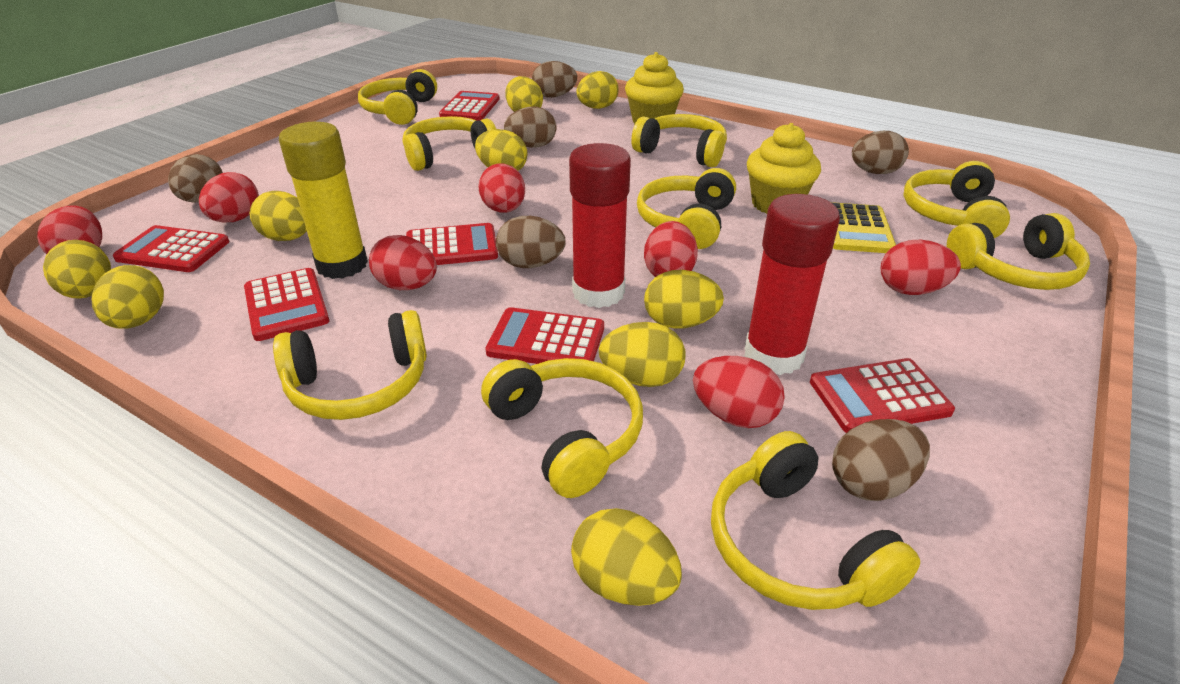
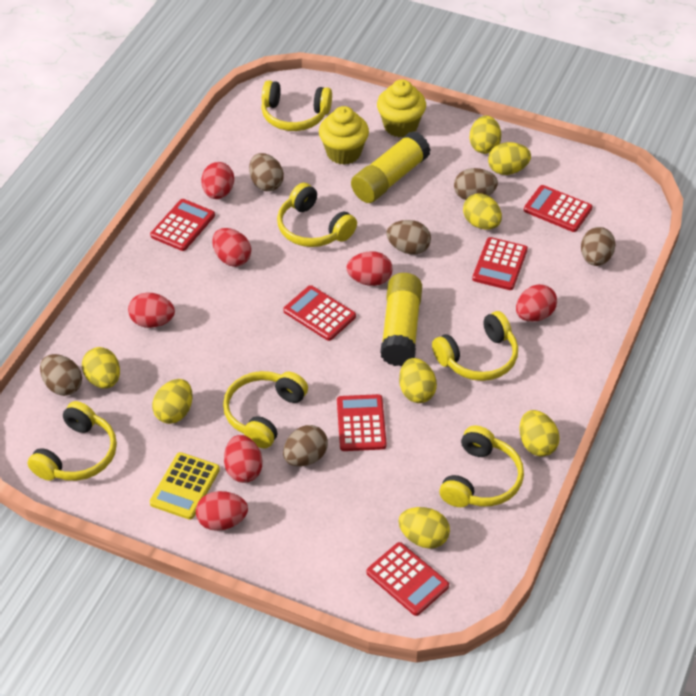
red glue stick: [569,143,631,308] [745,194,840,375] = 2 -> none = 0
yellow egg: [43,240,111,299] [92,265,164,329] [250,191,307,241] [475,129,528,171] [505,76,543,112] [571,508,682,606] [576,71,619,109] [599,322,686,387] [644,270,724,329] = 9 -> [82,347,120,389] [152,379,193,424] [398,507,450,549] [399,358,437,403] [463,194,502,230] [470,116,501,154] [488,142,531,175] [519,410,560,457] = 8
yellow glue stick: [279,122,368,279] = 1 -> [351,131,431,203] [380,273,422,366] = 2
yellow headphones: [273,310,427,420] [358,69,437,125] [403,116,496,171] [481,358,643,498] [631,114,727,167] [637,168,736,249] [711,431,920,610] [903,161,1010,238] [947,213,1090,290] = 9 -> [28,401,117,481] [223,371,308,448] [261,80,332,131] [277,183,357,247] [432,311,518,381] [439,426,524,507] = 6

